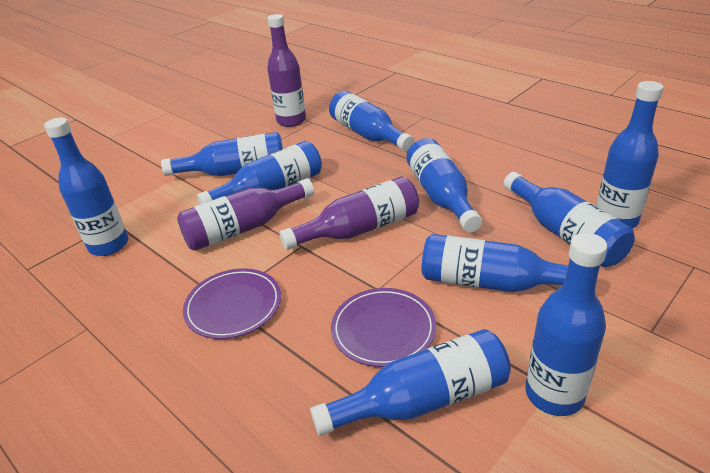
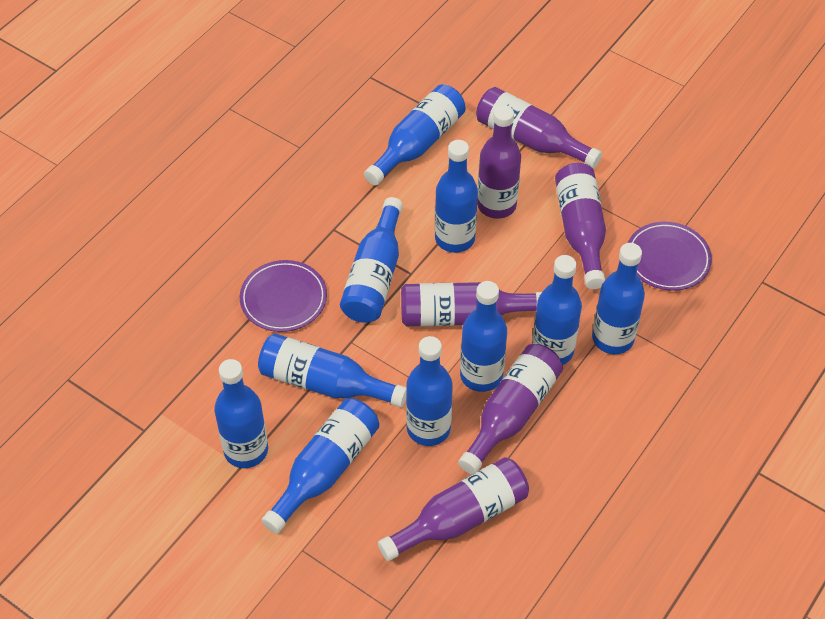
purple bottle: [177,179,314,251] [267,14,306,127] [279,176,419,250] = 3 -> [378,457,529,561] [401,282,542,326] [458,344,563,474] [476,87,602,168] [477,105,521,219] [555,163,606,289] = 6

